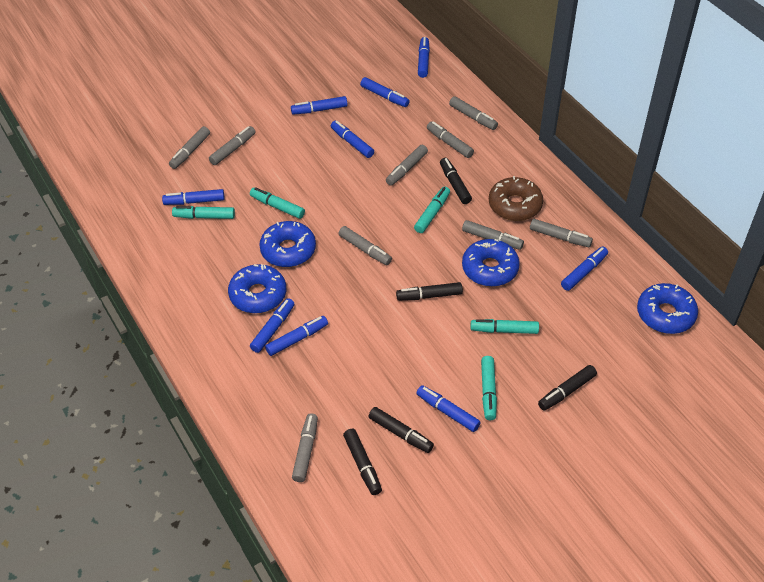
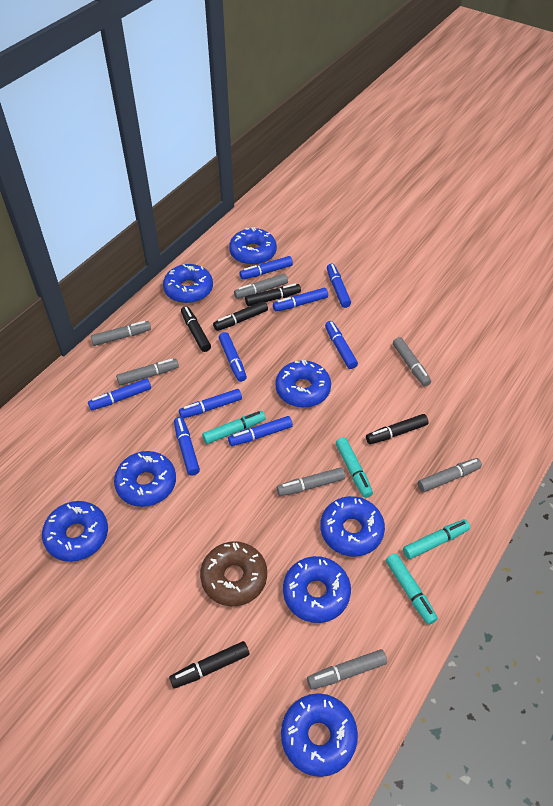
blue donut: [228,264,286,313] [259,221,316,267] [462,239,520,287] [637,283,698,334] = 4 -> [42,501,108,562] [114,451,176,507] [163,264,213,303] [229,227,277,265] [275,360,331,408] [281,693,358,777] [283,556,351,623] [320,496,385,557] = 8
grey marker: [169,126,210,169] [209,126,255,165] [292,413,318,482] [339,226,392,265] [386,145,428,186] [427,121,474,158] [449,96,498,130] [462,220,524,250] [530,219,593,247] = 9 -> [91,321,151,346] [116,359,179,386] [234,274,288,299] [277,467,345,496] [307,649,387,690] [393,337,431,386] [418,458,482,492] = 7
turquoise marker: [172,206,235,219] [250,187,305,219] [414,187,450,233] [471,319,539,334] [481,356,497,420] = 5 -> [202,411,266,444] [336,437,373,498] [386,553,438,625] [403,519,470,559] = 4

